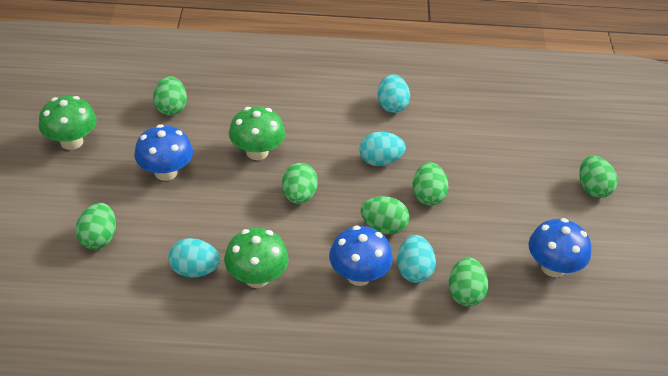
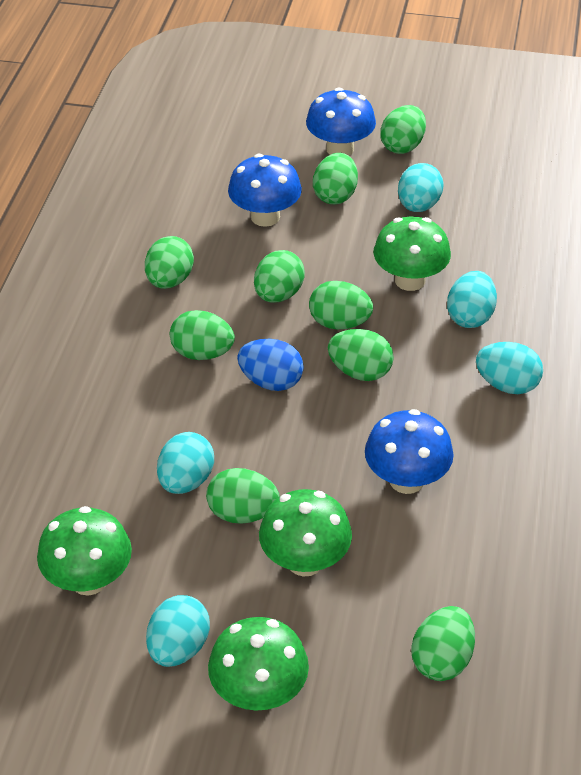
blue egg: none = 0 -> [237,339,304,391] = 1
green egg: [76,203,116,250] [153,76,187,116] [282,163,318,204] [361,196,409,234] [413,162,448,206] [449,257,488,307] [580,156,617,198] = 7 -> [145,236,194,289] [170,310,235,360] [206,468,280,524] [254,250,305,303] [309,281,373,329] [313,153,358,205] [328,329,394,381] [380,105,426,154] [411,606,475,681] = 9
green mushroom: [39,96,96,150] [224,228,289,288] [229,106,285,160] = 3 -> [37,506,132,596] [208,617,309,711] [259,489,352,577] [374,217,451,291] = 4
turquoise egg: [168,238,220,278] [359,132,406,166] [378,74,410,113] [397,235,436,283] = 4 -> [146,595,210,667] [157,432,214,494] [398,163,443,212] [447,271,497,328] [476,342,543,394] = 5

